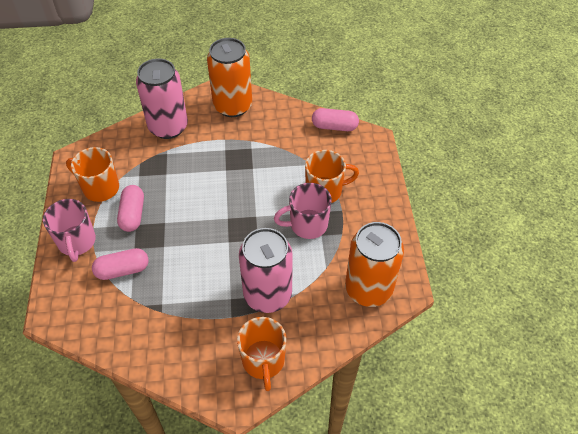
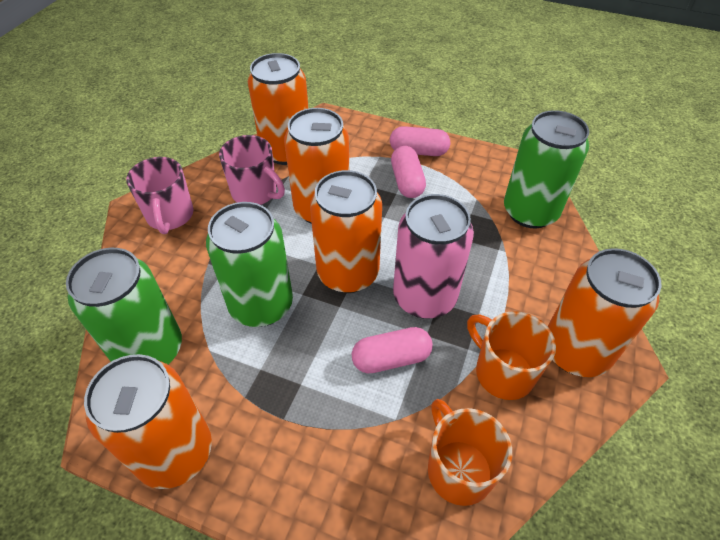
green can: none = 0 -> [66,248,182,365] [206,202,293,327] [504,110,589,228] = 3
orange can: [207,38,252,117] [345,222,404,307] = 2 -> [84,354,212,489] [248,53,309,165] [284,108,349,224] [310,170,382,293] [548,248,662,377] = 5
orange mug: [66,147,119,202] [237,317,286,391] [305,150,359,203] = 3 -> [428,399,512,506] [467,311,556,400] = 2
pink can: [136,58,188,139] [239,228,293,313] = 2 -> [393,194,474,319] = 1

